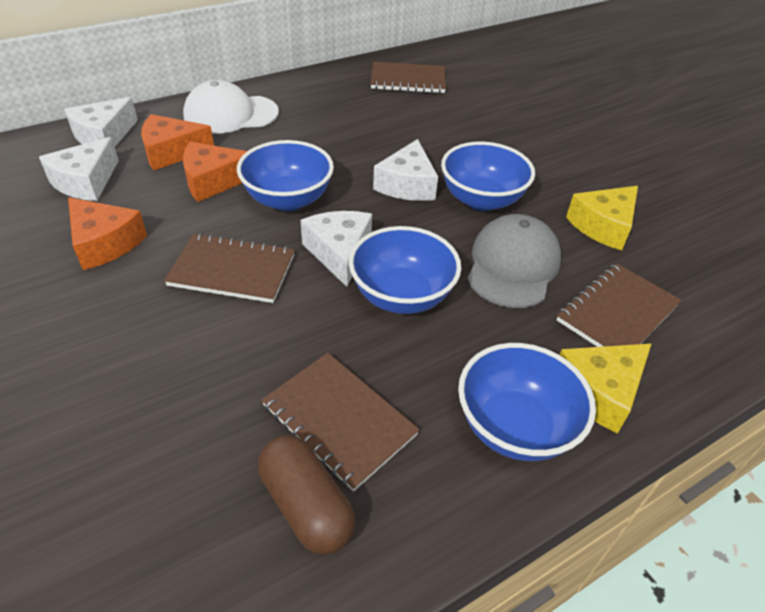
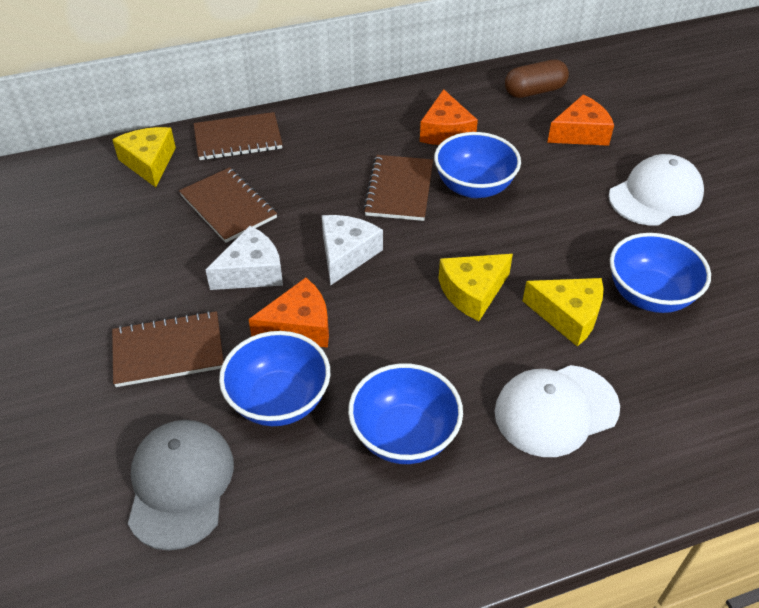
white cap: [183,80,279,134] = 1 -> [495,365,620,457] [608,154,704,225] = 2
white cheese: [39,137,119,201] [64,97,138,147] [301,211,372,287] [373,139,438,201] = 4 -> [206,226,283,290] [322,215,383,285] = 2
yellow cheese: [560,343,652,434] [566,186,638,250] = 2 -> [112,127,176,187] [438,254,513,321] [523,278,604,347] = 3

